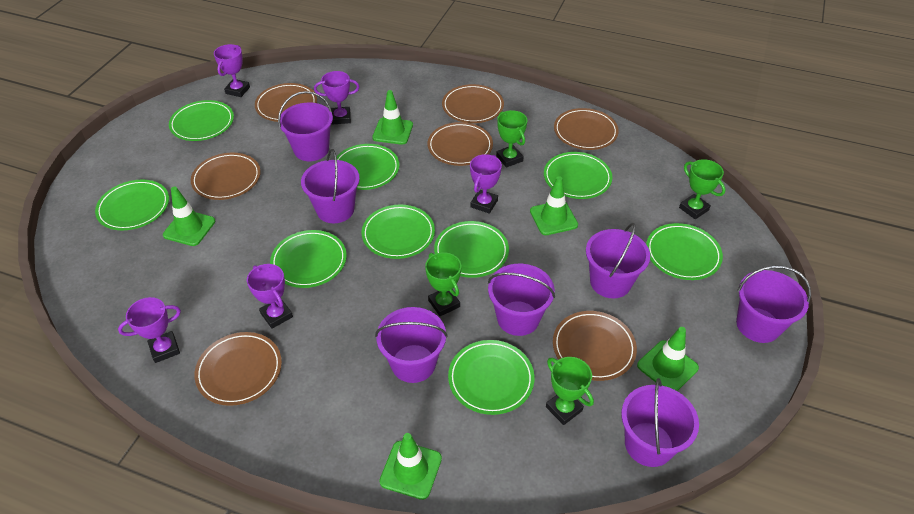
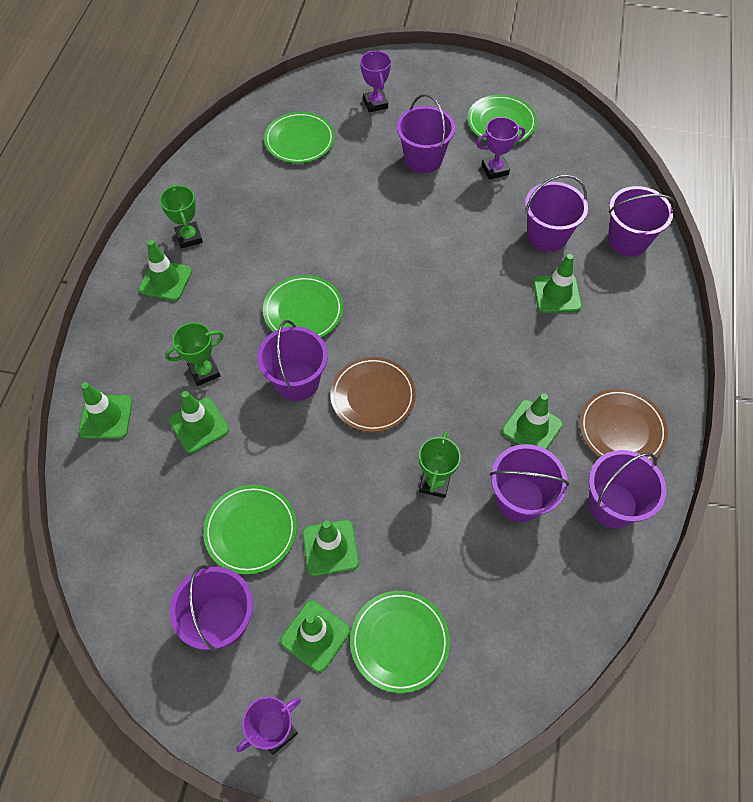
brown plate: [191,153,261,200] [194,332,282,406] [255,83,317,122] [428,122,493,166] [442,84,504,123] [553,311,637,381] [554,108,619,150] = 7 -> [330,357,416,432] [579,388,668,461] = 2
green plate: [95,180,169,230] [169,100,234,141] [270,230,347,288] [336,144,399,190] [362,204,435,259] [434,221,509,278] [448,340,534,415] [544,152,612,199] [646,223,723,280] = 9 -> [203,485,297,575] [263,275,343,338] [264,112,335,163] [350,591,450,693] [467,95,537,144] = 5
green traffic cone: [163,187,215,246] [372,90,413,145] [379,433,442,500] [530,176,578,235] [637,327,699,391] = 5 -> [79,382,132,439] [139,240,192,301] [169,391,229,453] [280,600,351,672] [302,520,359,576] [502,393,563,450] [533,254,582,313] = 7
green trophy: [425,252,461,316] [496,110,527,168] [546,357,594,425] [679,159,726,219] = 4 -> [159,185,203,249] [165,322,224,386] [419,432,461,498] = 3
purple trophy: [118,297,181,363] [214,44,250,97] [247,264,293,329] [314,71,359,125] [470,154,502,214] = 5 -> [236,697,301,755] [360,51,391,112] [476,117,525,180] = 3

